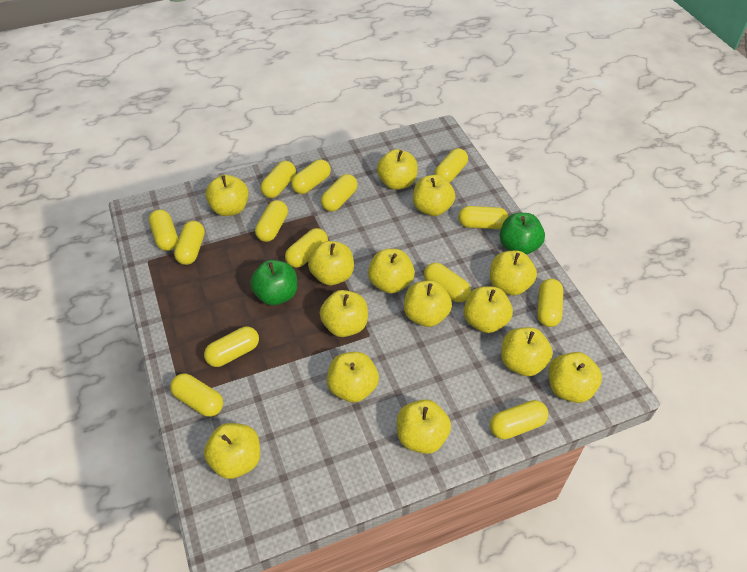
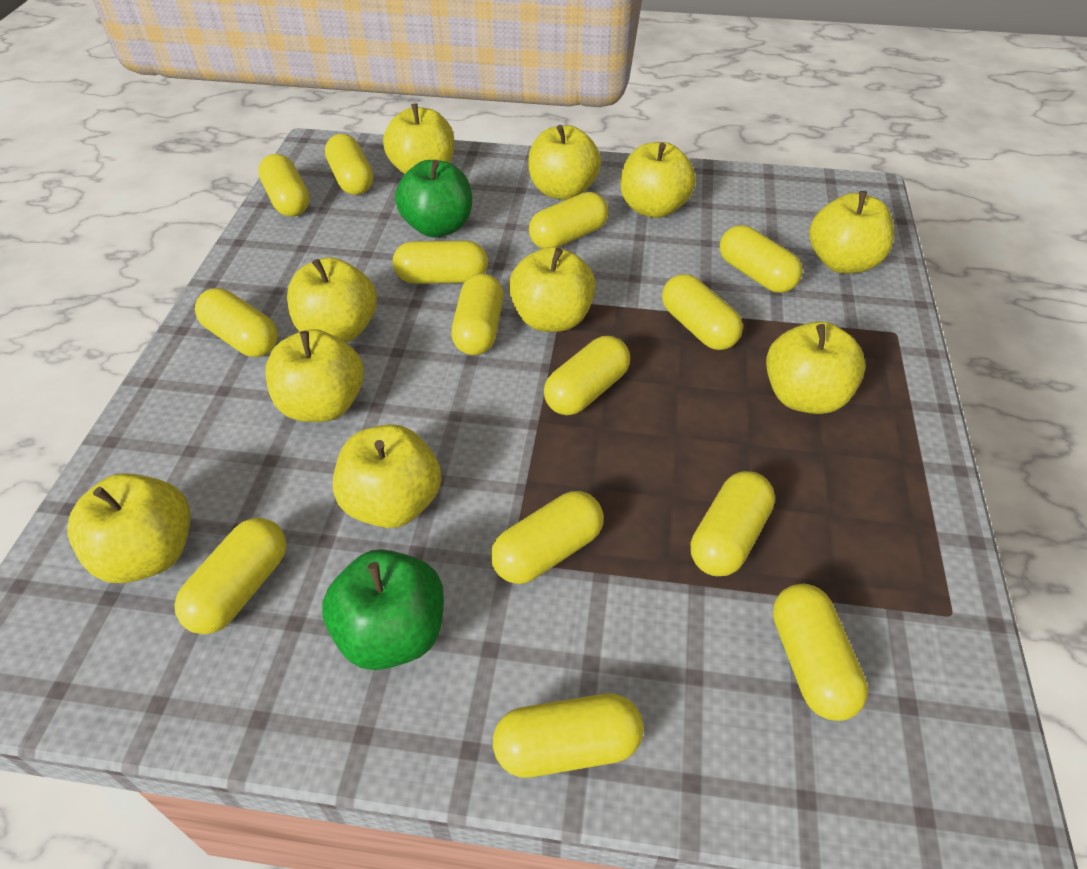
yellow apple: [204,423,260,479] [205,175,249,216] [308,241,354,285] [320,290,368,337] [327,352,379,402] [368,249,415,294] [377,149,418,190] [397,399,451,454] [404,280,452,327] [413,175,455,216] [464,286,513,333] [490,251,537,296] [501,327,553,376] [549,352,602,403] = 14 -> [67,473,191,583] [265,329,364,422] [287,257,377,343] [333,424,441,528] [383,103,454,174] [509,247,596,332] [528,125,601,200] [620,142,696,218] [766,321,866,414] [809,191,894,273] = 10

